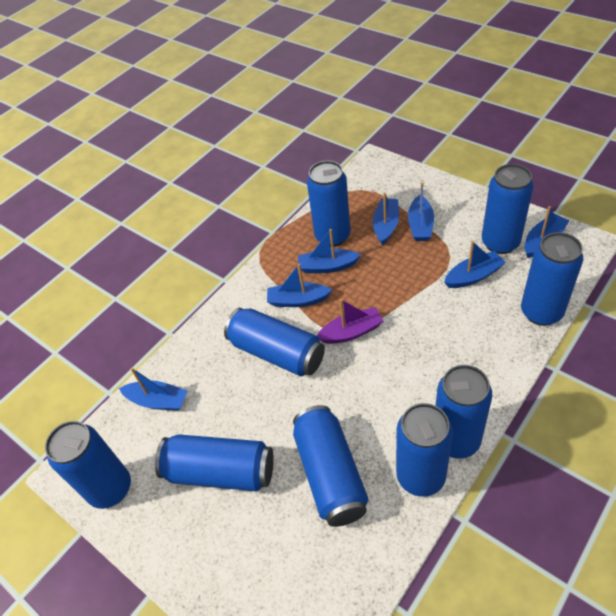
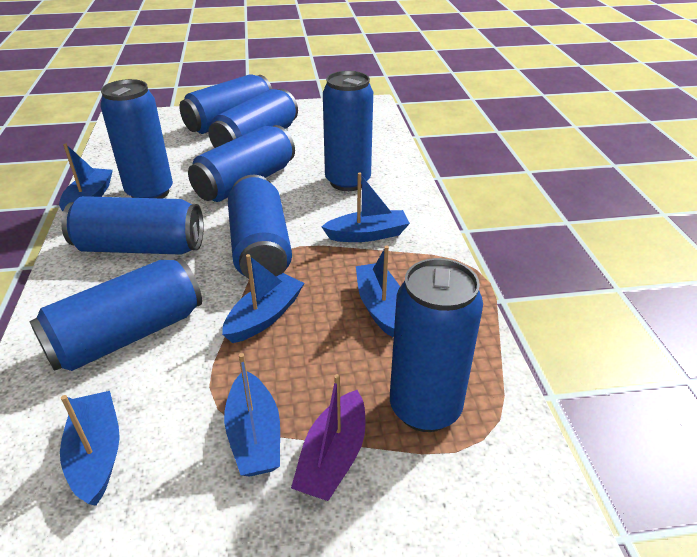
blue boat: [119,368,187,411] [267,264,332,307] [298,229,361,273] [373,192,399,245] [408,182,434,241] [444,241,506,288] [525,206,569,258] = 7 -> [59,143,113,211] [60,391,120,506] [222,254,304,343] [224,353,280,477] [321,172,410,242] [356,246,400,337] = 6

